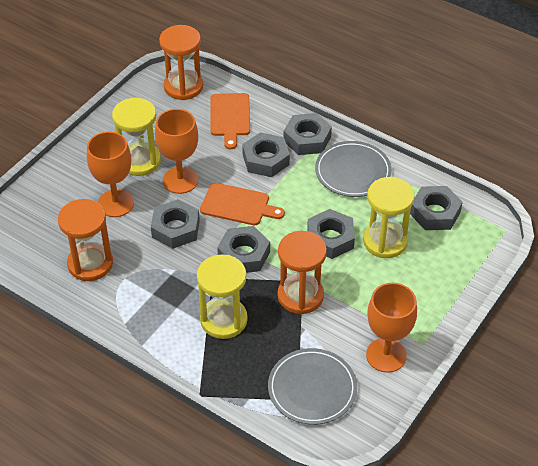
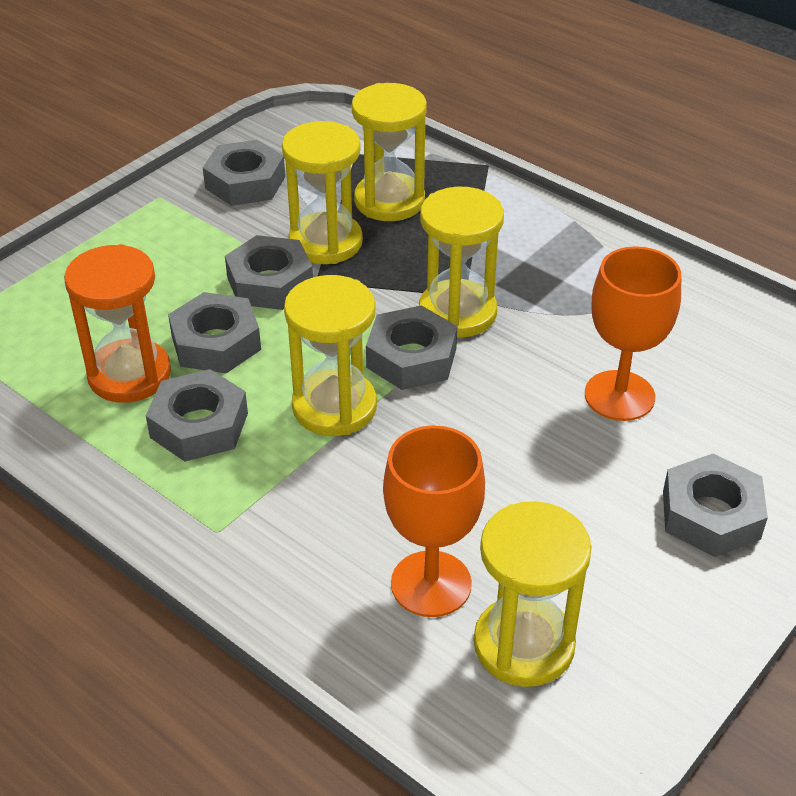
grey plate: [268,348,357,425] [315,141,392,197] = 2 -> none = 0
orange cutting board: [200,183,285,225] [211,93,250,150] = 2 -> none = 0
orange goblet: [87,132,134,217] [155,109,198,194] [366,283,417,373] = 3 -> [383,425,485,617] [585,246,681,421] = 2
orange hourglass: [58,199,113,281] [159,25,203,100] [277,231,327,314] = 3 -> [64,244,171,403] = 1
yellow hourglass: [112,97,161,176] [197,254,248,339] [363,177,415,258] = 3 -> [282,121,363,264] [284,275,377,436] [352,83,427,221] [419,187,504,338] [474,501,592,687] = 5

